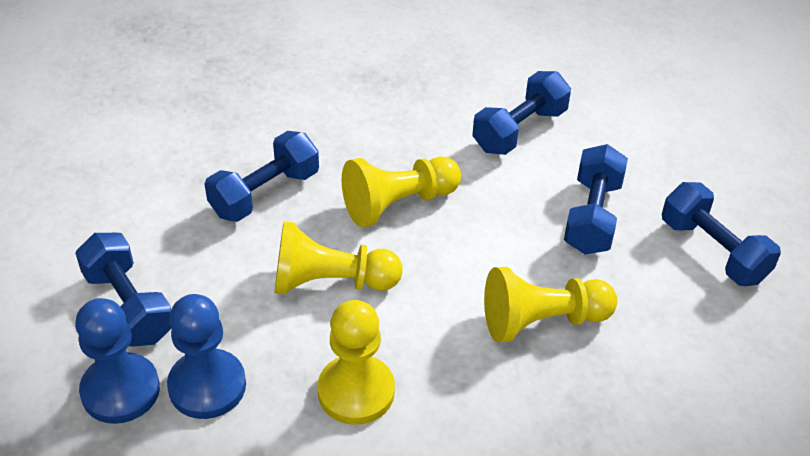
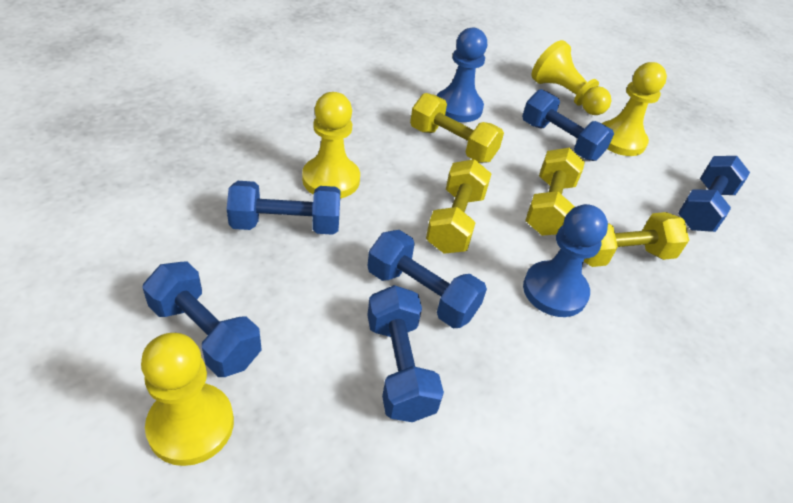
blue dumbbell: [76,233,172,347] [205,131,319,222] [472,71,571,155] [564,144,628,255] [662,182,781,286] = 5 -> [142,262,262,377] [227,181,341,235] [367,230,487,328] [367,285,444,422] [522,89,614,161] [678,156,750,232] = 6
yellow dumbbell: none = 0 -> [410,93,504,163] [426,159,491,254] [525,148,585,236] [584,212,689,267] = 4

